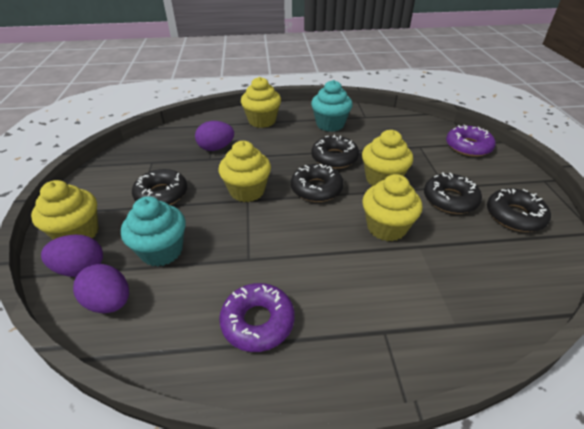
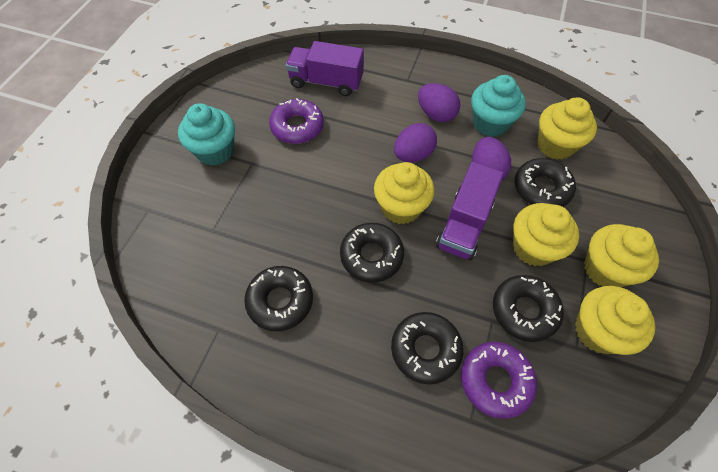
purple truck: none = 0 -> [286,41,364,96] [436,162,504,261] = 2

